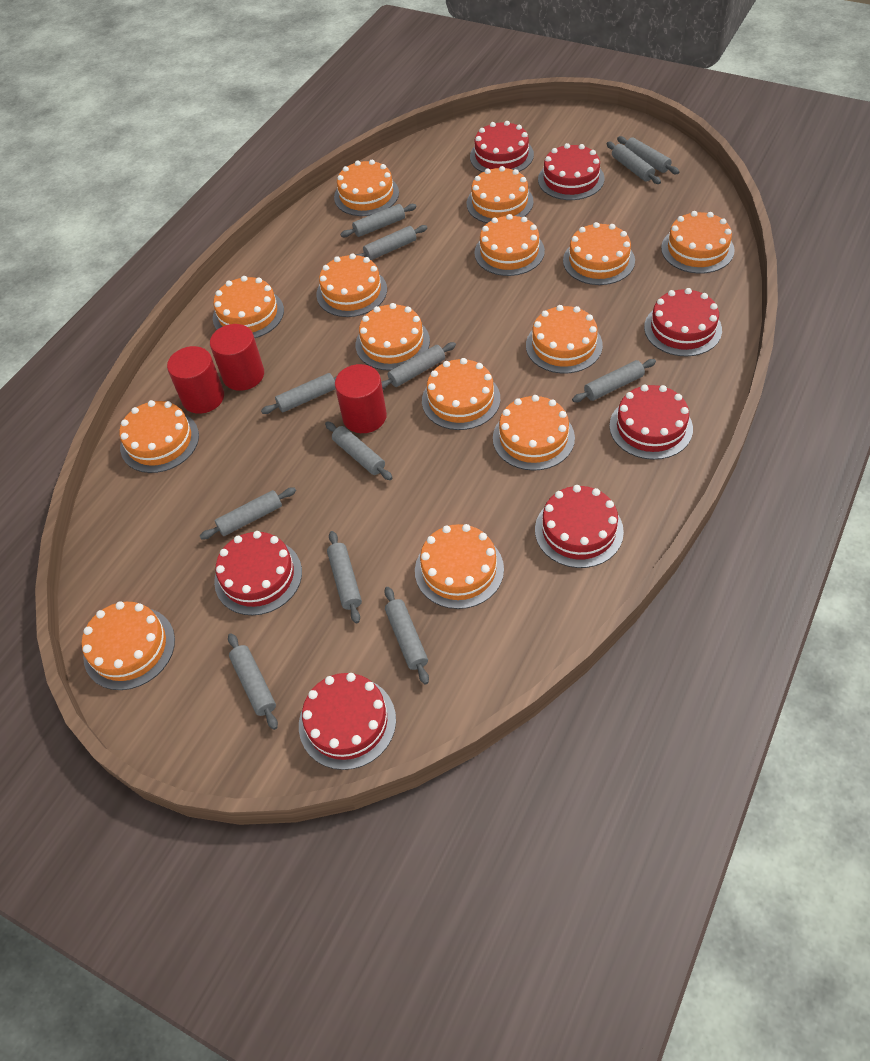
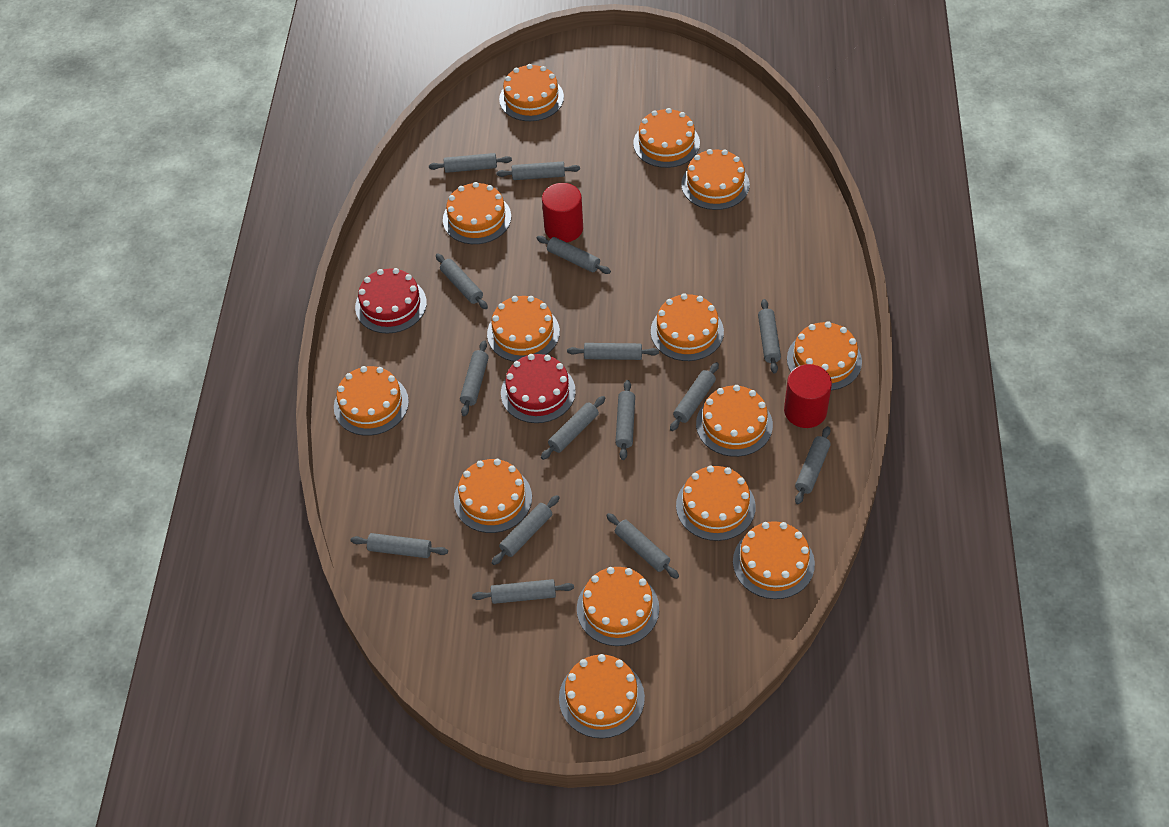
grey rolling pin: [200,487,296,539] [228,633,278,730] [261,373,337,414] [325,422,392,480] [327,531,362,623] [340,204,417,237] [356,225,427,260] [381,342,456,389] [384,587,429,685] [572,359,656,402] [607,142,661,184] [617,136,679,174] = 12 -> [350,533,448,558] [429,153,512,173] [436,254,488,309] [460,340,489,416] [472,579,574,604] [492,495,560,565] [496,161,580,180] [537,236,611,274] [541,396,605,460] [567,343,659,360] [606,513,679,579] [615,380,635,460] [670,362,719,431] [758,299,781,374] [795,426,831,504] = 15
red cake: [214,531,302,615] [299,673,396,770] [470,121,534,172] [535,485,624,568] [538,143,604,200] [609,385,693,460] [644,288,722,356] = 7 -> [355,268,427,334] [501,354,576,423] = 2
red cylinder: [167,346,224,414] [210,324,264,391] [335,364,387,433] = 3 -> [542,183,583,243] [784,364,832,428] = 2

